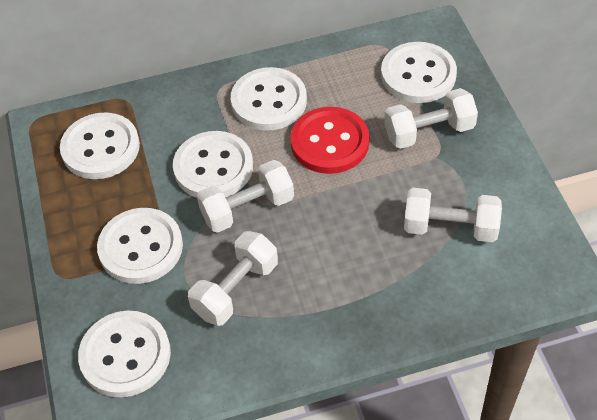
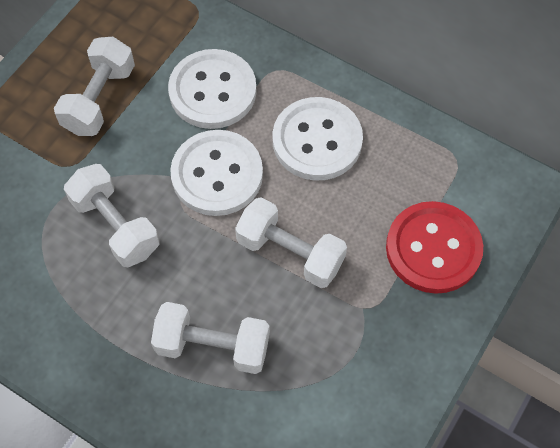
white button: [60,112,140,179] [78,310,171,397] [97,208,183,284] [173,131,253,198] [231,67,307,130] [381,42,457,103] = 6 -> [168,49,257,129] [170,130,263,216] [273,97,363,181] = 3

